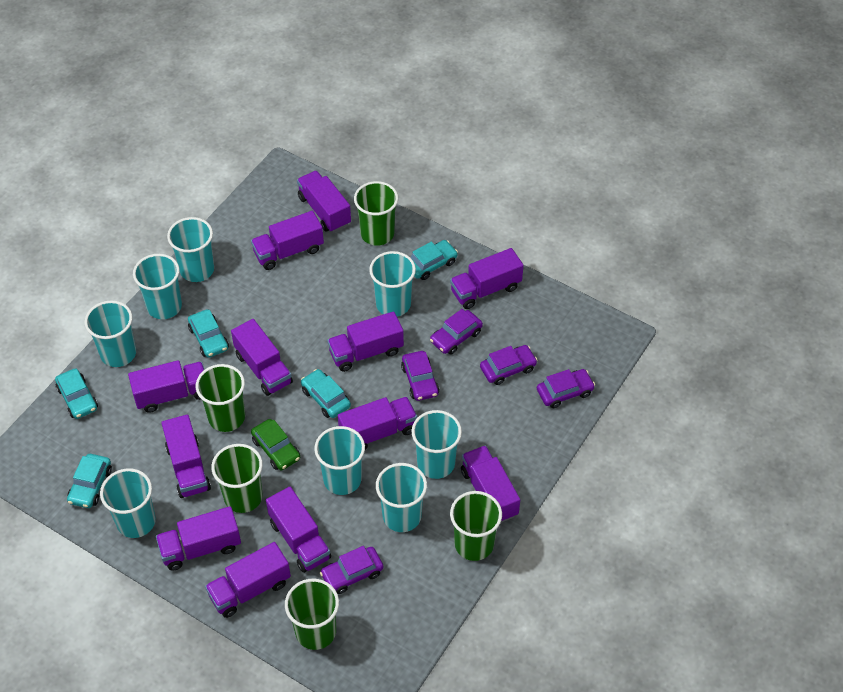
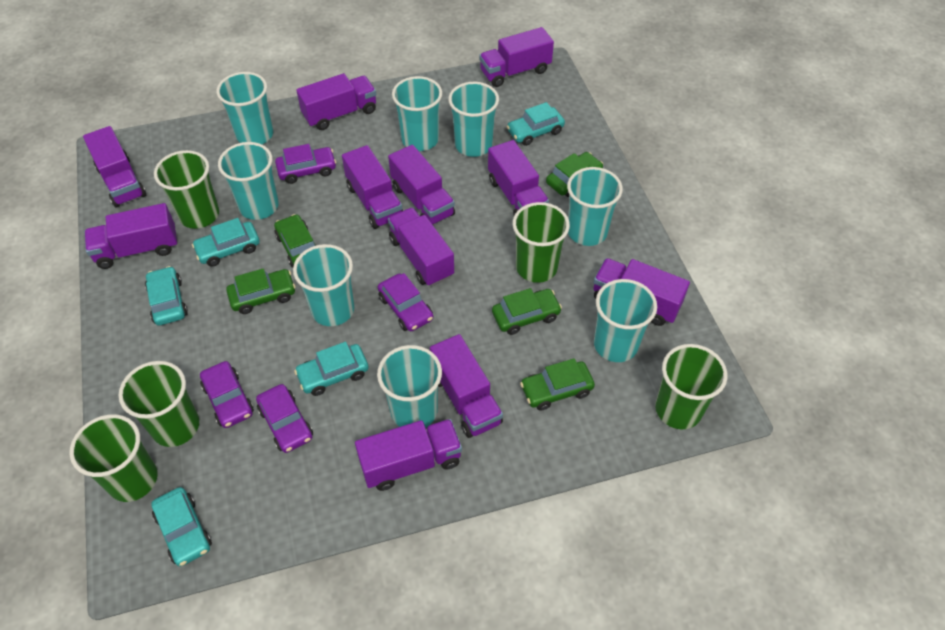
green car: [251,419,300,471] = 1 -> [226,268,296,314] [274,214,316,268] [492,288,562,335] [520,358,595,411] [546,152,603,197] = 5
purple car: [320,546,383,594] [401,351,439,401] [430,309,483,355] [480,345,537,385] [537,369,595,408] = 5 -> [200,361,254,428] [256,384,313,453] [275,144,336,184] [378,273,433,331] = 4
purple truck: [128,360,205,413] [156,506,241,571] [161,414,211,498] [205,542,291,618] [231,319,293,396] [251,211,324,270] [266,487,331,573] [297,171,351,232] [327,311,404,372] [338,397,417,450] [450,248,524,309] [461,445,520,523] = 12 -> [83,126,146,207] [85,203,178,269] [296,73,376,130] [342,145,403,229] [355,419,462,491] [388,145,455,224] [388,208,454,286] [430,334,503,438] [479,27,554,87] [488,140,549,215] [593,258,690,326] = 11

